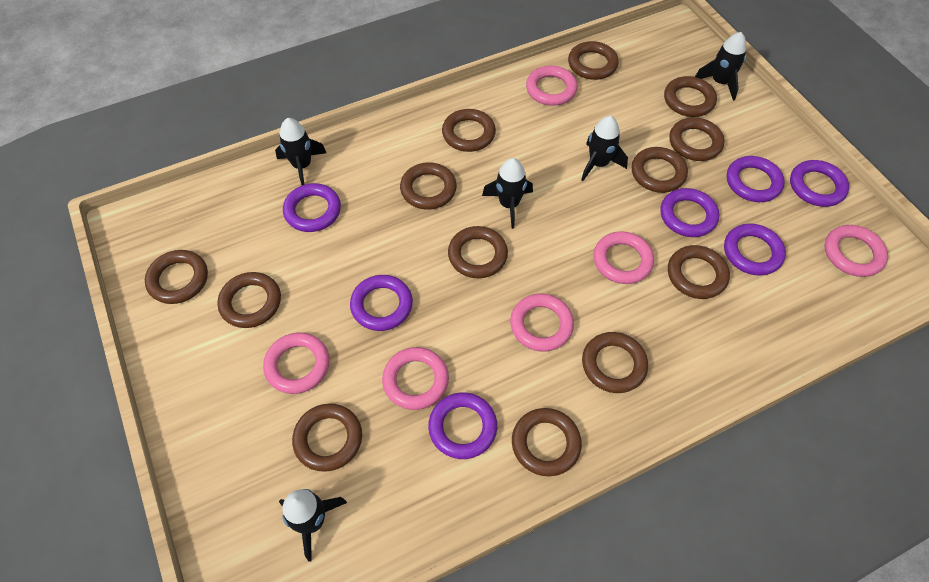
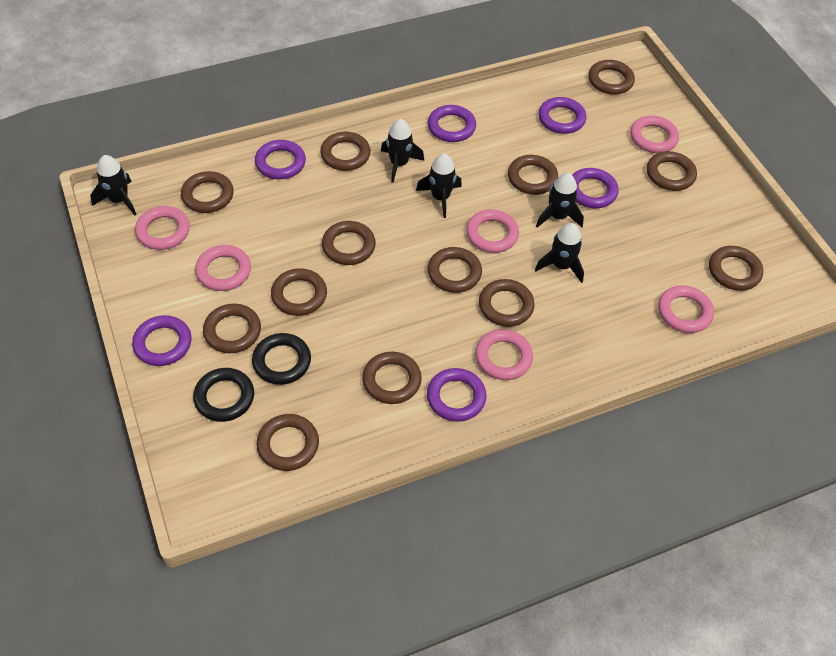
black ring: none = 0 -> [193,368,254,422] [252,333,311,385] = 2
purple ring: [283,183,341,232] [350,275,413,331] [428,392,497,459] [660,188,719,237] [724,223,786,276] [727,156,785,202] [790,160,849,207] = 7 -> [132,315,192,366] [255,140,306,179] [427,368,486,422] [428,105,476,142] [538,97,586,134] [572,168,619,208] = 6

